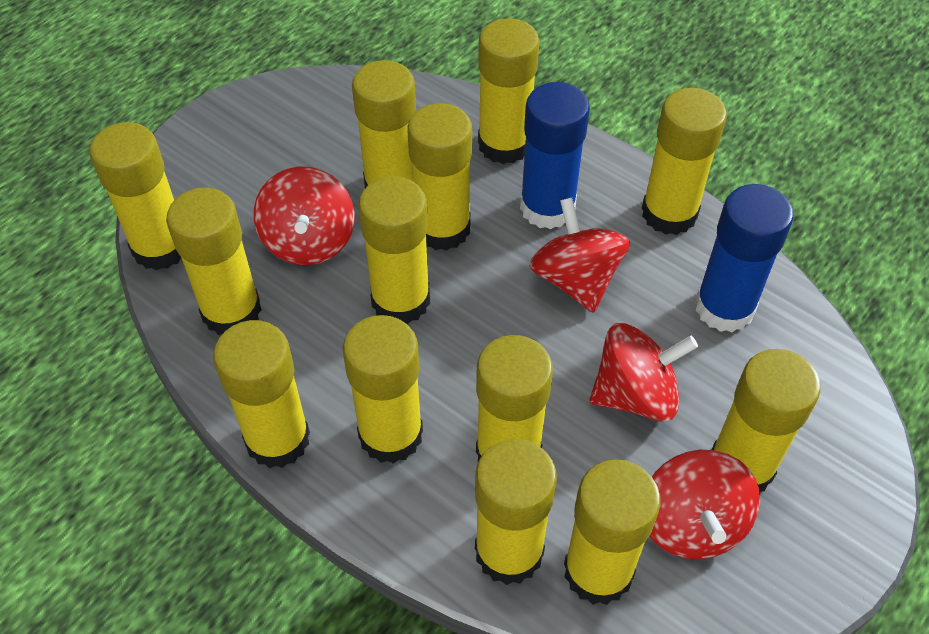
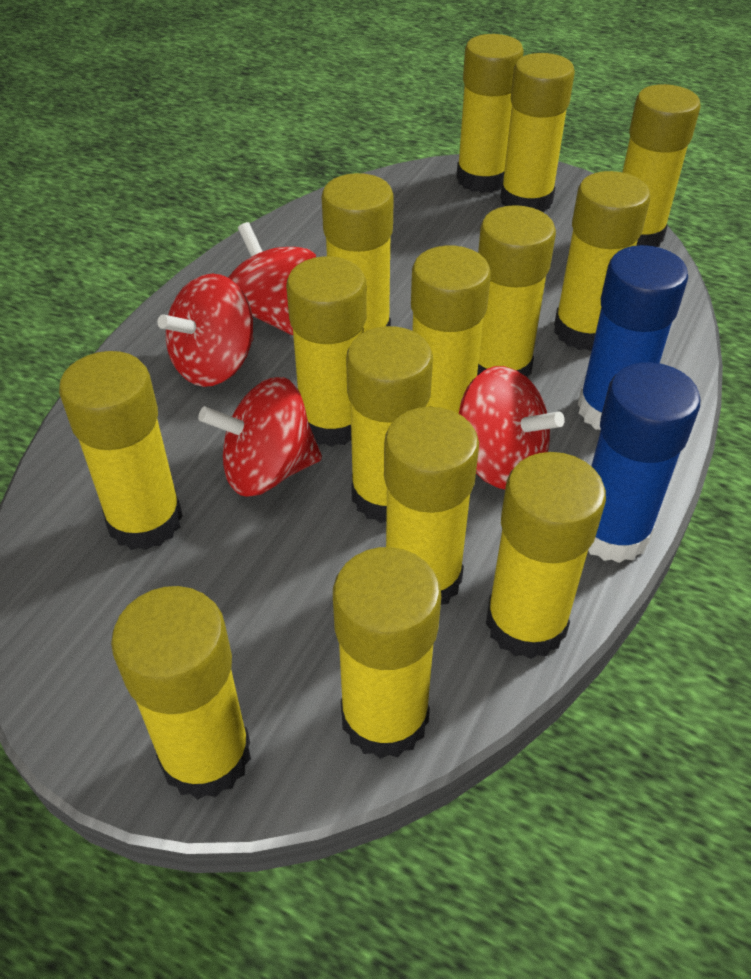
yellow glue stick: [90,122,181,270] [166,187,262,335] [213,320,310,468] [343,315,423,464] [352,60,416,188] [358,176,430,324] [408,103,472,251] [475,439,557,585] [476,335,553,461] [478,18,540,164] [564,460,661,605] [642,88,727,235] [712,349,820,492] = 13 -> [59,351,183,550] [111,586,251,799] [286,256,367,447] [322,173,394,332] [333,547,441,759] [346,326,433,523] [384,407,479,604] [411,246,491,414] [456,34,524,193] [477,205,556,378] [486,452,606,659] [500,53,575,213] [554,171,650,351] [622,84,700,247] = 14

